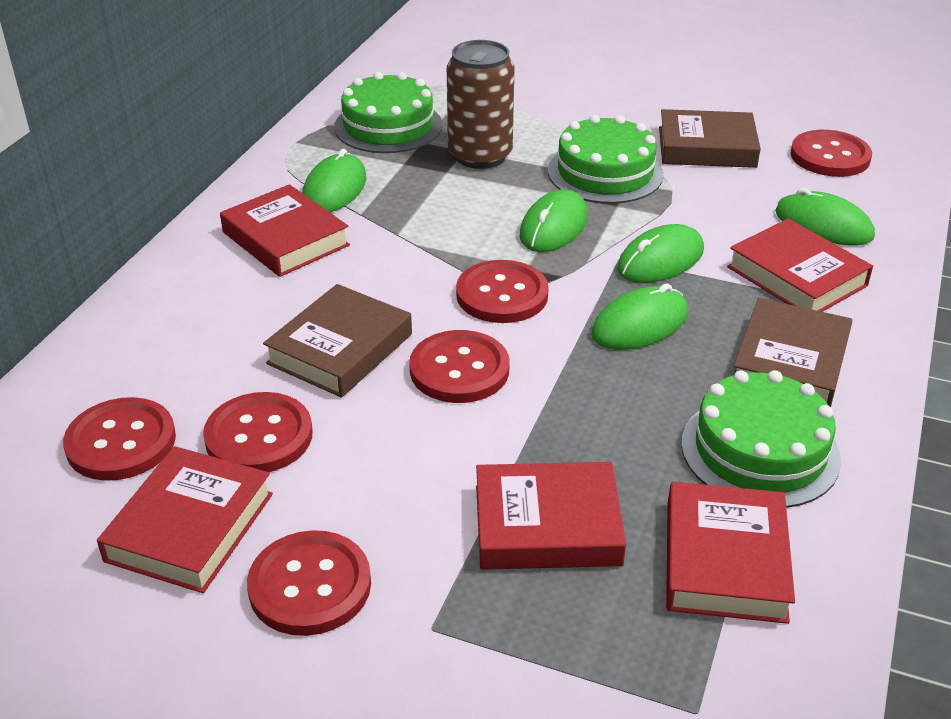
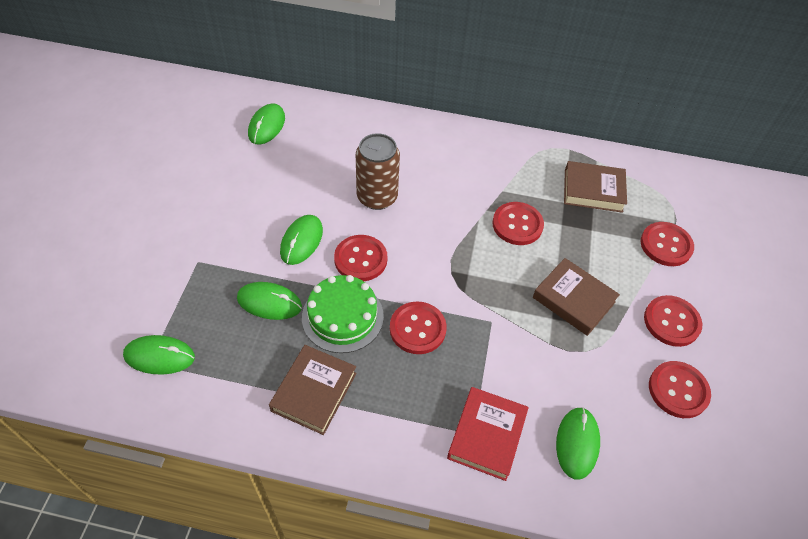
green cake: [334,72,443,153] [548,115,664,204] [681,370,841,508] = 3 -> [302,275,384,353] = 1
red book: [97,446,273,593] [220,184,350,277] [476,462,626,570] [666,482,795,624] [727,218,873,312] = 5 -> [447,387,529,481] = 1

